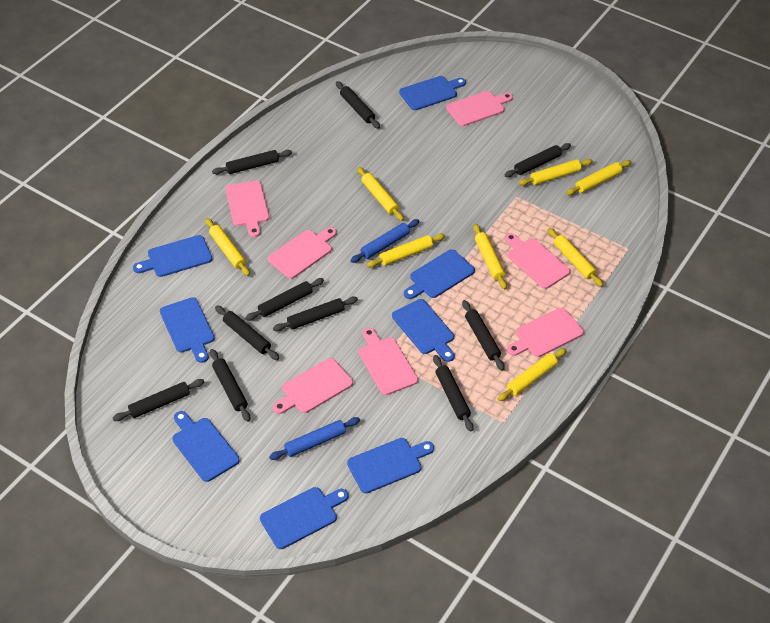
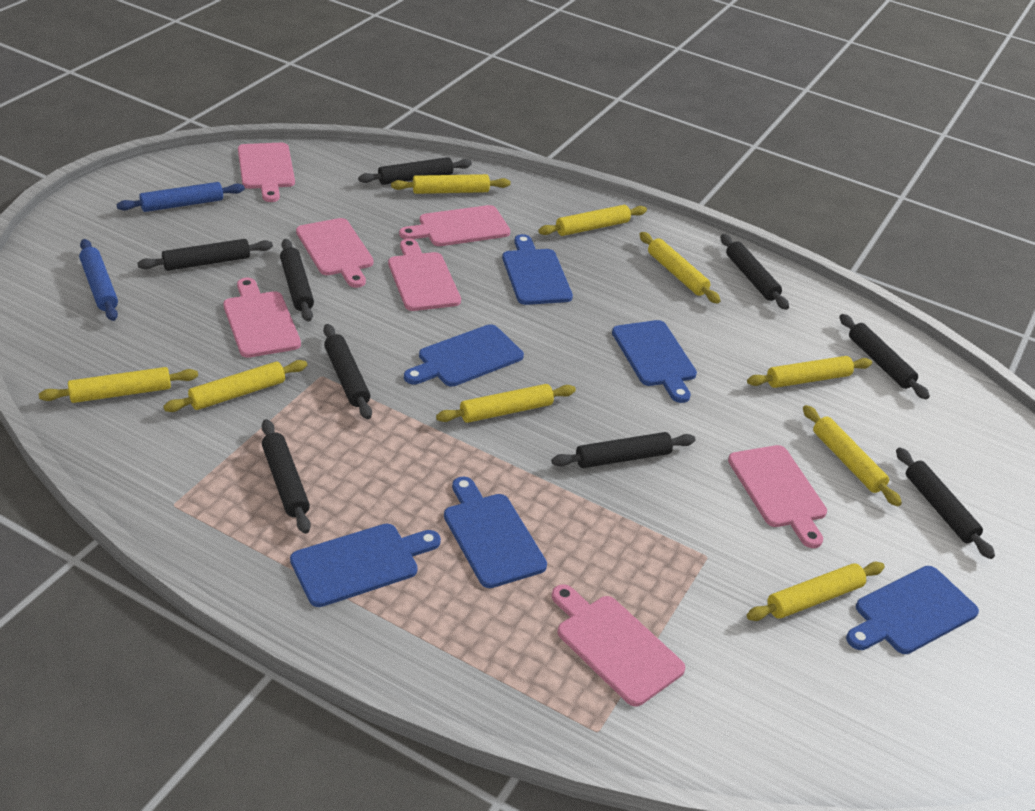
black rolling pin: [113,379,204,421] [210,349,250,422] [212,150,292,174] [215,305,279,360] [245,278,324,321] [273,297,358,331] [336,81,380,129] [433,355,474,431] [462,300,505,371] [505,143,571,177] = 10 -> [137,239,273,271] [262,419,311,534] [280,239,314,322] [323,324,372,419] [358,157,472,185] [551,432,695,468] [720,234,789,310] [839,314,930,399] [896,448,995,559] = 9
blue cutting board: [133,235,212,277] [160,297,215,363] [172,411,240,482] [260,487,348,549] [347,438,434,493] [392,299,455,362] [399,76,466,110] [404,249,475,299] = 8 -> [290,524,441,607] [404,324,524,387] [444,476,547,588] [502,234,573,305] [612,320,697,403] [846,566,979,654] = 6
yellow rolling pin: [205,218,250,276] [357,167,404,221] [367,234,445,268] [473,224,507,289] [498,348,567,401] [519,159,593,186] [548,228,603,287] [566,160,632,195] = 8 -> [39,367,198,403] [163,360,307,412] [391,174,511,194] [436,384,576,423] [538,205,647,236] [639,232,721,304] [747,356,872,388] [747,562,885,621] [803,405,902,506] = 9

